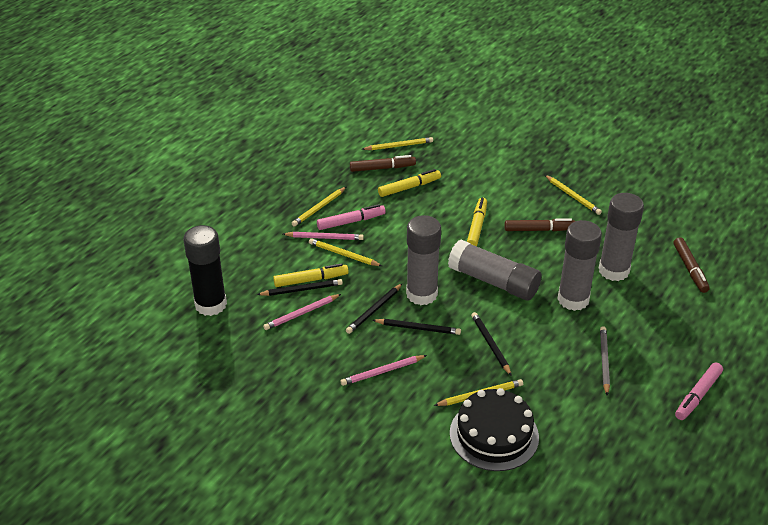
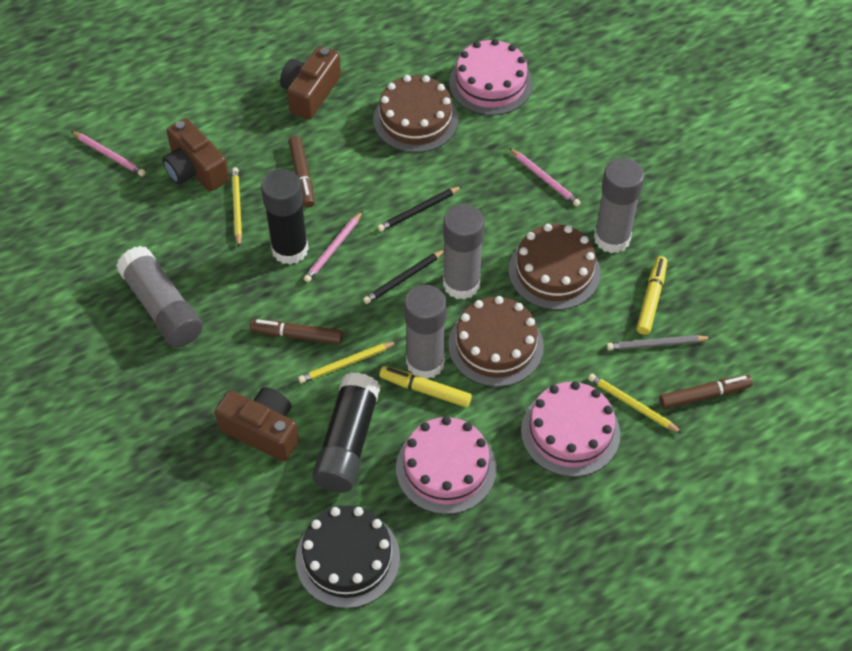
black glue stick: [183,225,227,316] = 1 -> [261,169,309,265] [312,372,381,492] = 2
black pencil: [257,279,343,296] [346,283,403,334] [372,319,461,335] [471,312,512,376] = 4 -> [363,250,444,304] [378,186,462,232] = 2
brown cake: none = 0 -> [373,75,459,153] [448,296,544,387] [509,224,601,310] = 3
brown camera: none = 0 -> [162,118,229,192] [215,387,299,461] [280,46,341,120] = 3
pink cake: none = 0 -> [396,416,497,514] [449,39,533,115] [521,381,620,477] = 3
pink marker: [317,204,386,230] [675,363,723,420] = 2 -> none = 0
yellow marker: [273,263,349,287] [378,169,441,197] [467,198,487,246] = 3 -> [379,366,472,407] [637,256,667,335] = 2
yellow pencil: [292,187,346,227] [309,238,382,266] [362,137,433,150] [434,379,523,406] [545,175,602,215] = 5 -> [232,167,242,247] [298,342,397,383] [588,374,682,433] = 3

